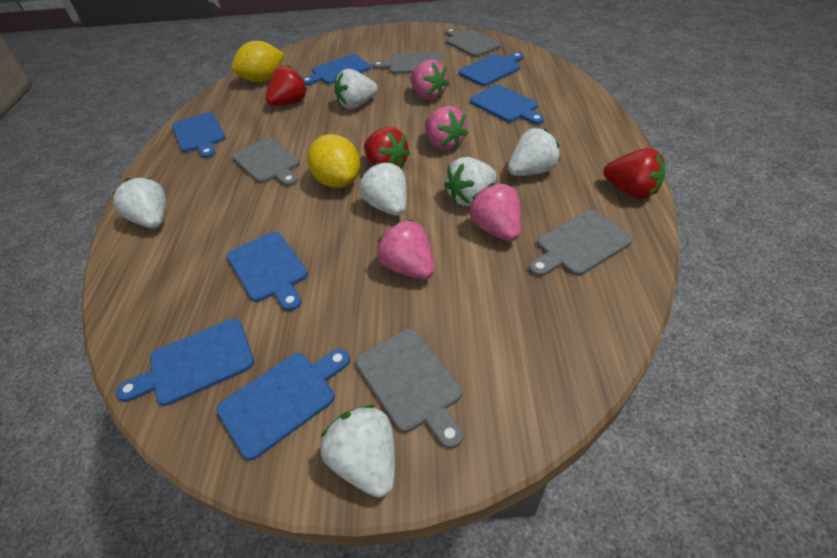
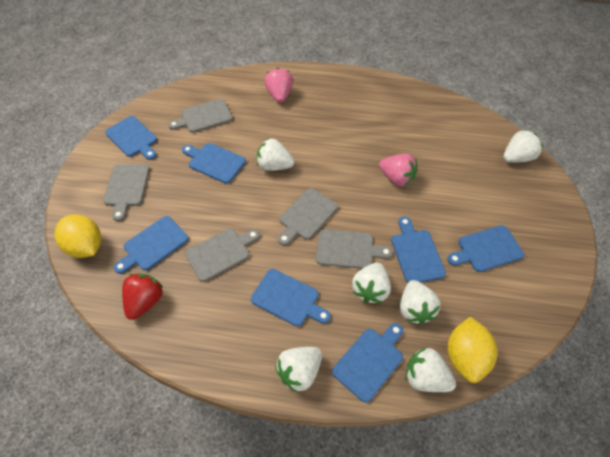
pink strawberry: [377,220,434,279] [410,59,449,100] [425,106,468,151] [469,183,521,241] = 4 -> [264,68,293,103] [379,153,417,187] = 2
red strawberry: [265,65,307,106] [364,127,410,168] [603,148,665,199] = 3 -> [122,273,164,320] = 1

